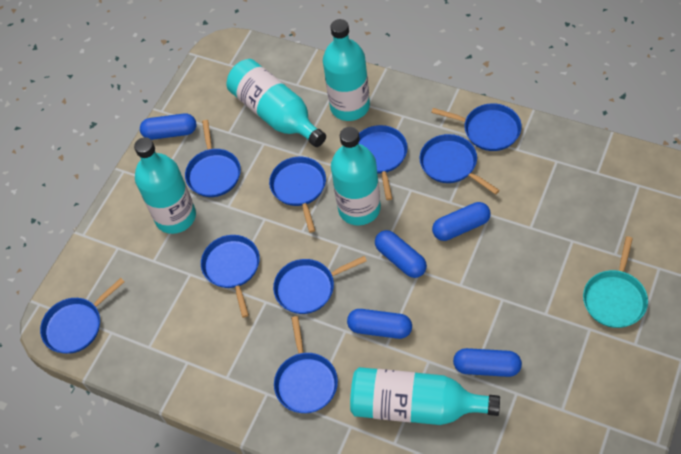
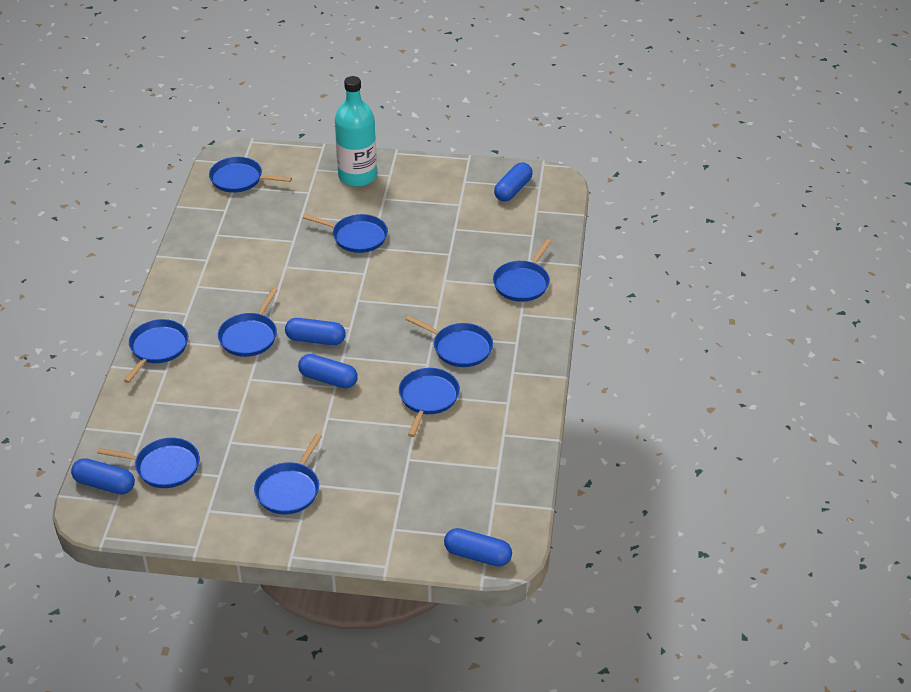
turquoise bottle: [134,137,196,234] [227,59,326,147] [323,19,370,121] [331,127,381,225] [350,367,500,425] = 5 -> [335,76,377,187] = 1
turquoise pan: [583,236,648,328] = 1 -> none = 0

